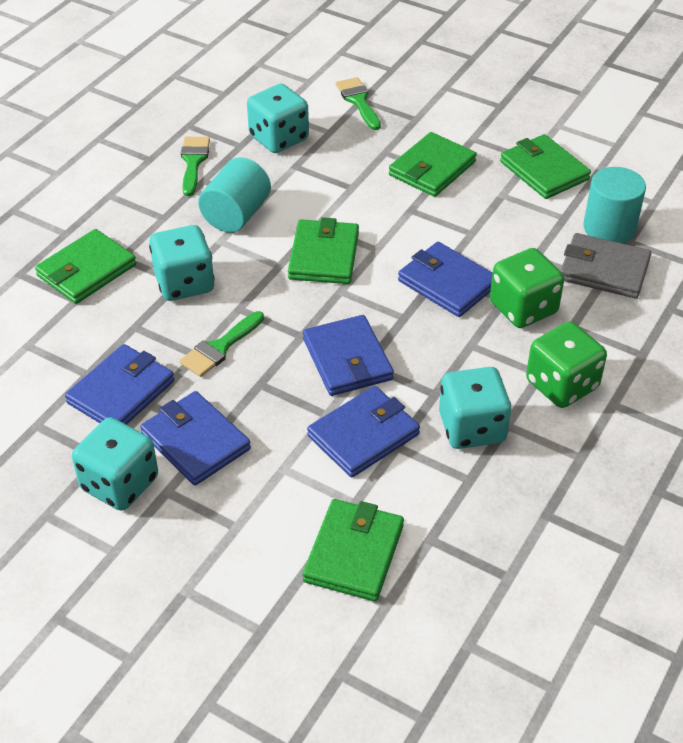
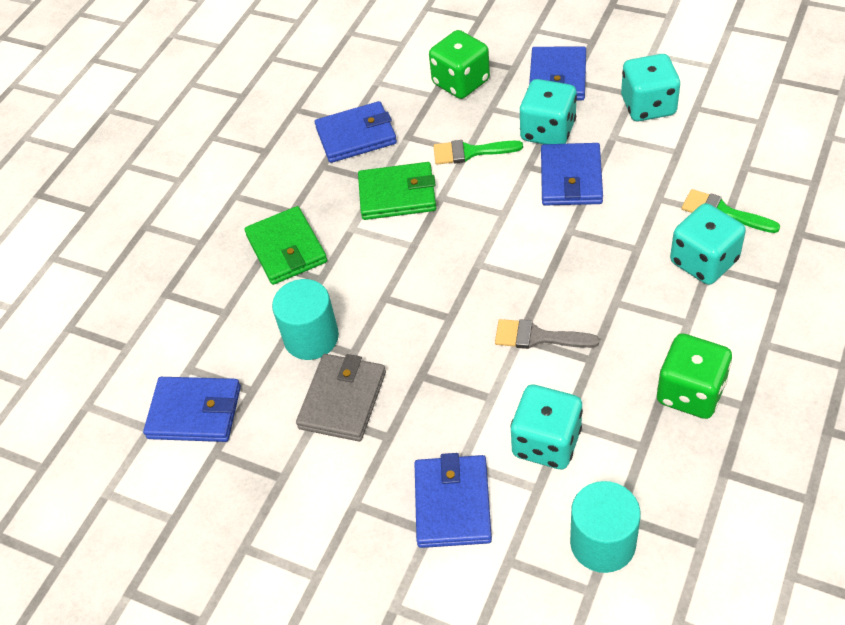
green brush: [179,311,264,377] [181,137,210,196] [336,77,381,130] = 3 -> [434,140,523,164] [682,189,780,233] = 2
green wallet: [35,229,136,304] [288,217,359,284] [303,499,404,601] [389,132,477,197] [500,134,591,199] = 5 -> [244,206,327,285] [358,162,436,220] = 2
grey brush: none = 0 -> [495,319,599,349] = 1

